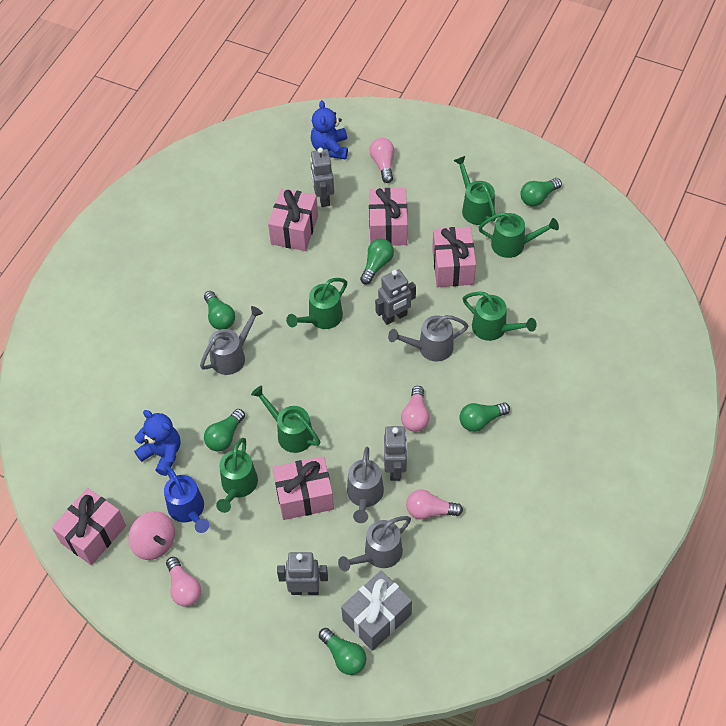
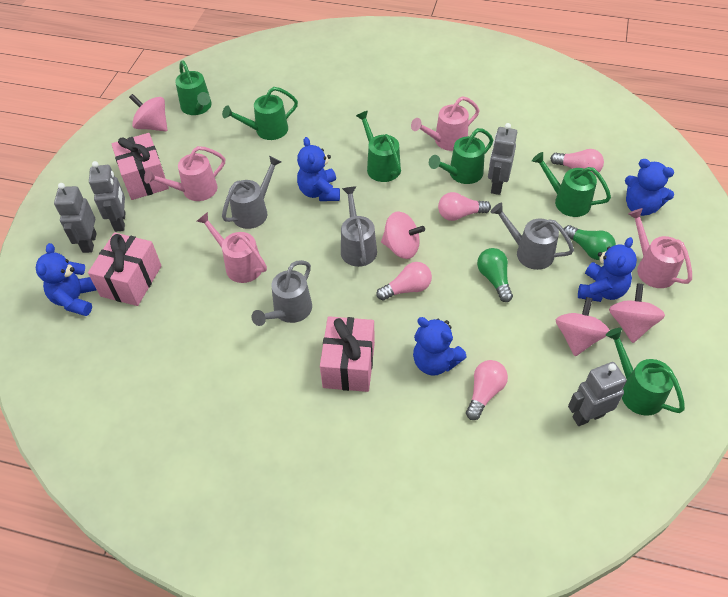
blue teddy bear: [134,410,181,476] [311,100,348,159] = 2 -> [36,243,97,316] [297,137,340,201] [413,317,467,376] [578,237,637,302] [625,159,674,216] = 5
blue watering can: [164,466,209,533] = 1 -> none = 0
green light bulb: [204,291,235,330] [204,409,245,452] [319,628,366,675] [360,238,394,285] [459,403,510,432] [521,178,562,207] = 6 -> [477,248,513,302] [564,225,616,260] = 2
grey gift: [341,570,412,651] = 1 -> none = 0
pink gift: [52,488,126,565] [268,188,318,251] [273,456,334,520] [369,188,408,246] [432,227,476,287] = 5 -> [88,233,161,306] [112,133,169,200] [320,316,375,392] = 3
pink spinning top: [129,511,175,560] = 1 -> [129,94,167,132] [381,211,425,259] [556,297,610,356] [609,283,665,343] = 4
pink watering can: none = 0 -> [144,146,225,201] [197,212,267,283] [411,96,479,151] [628,208,692,288] = 4

